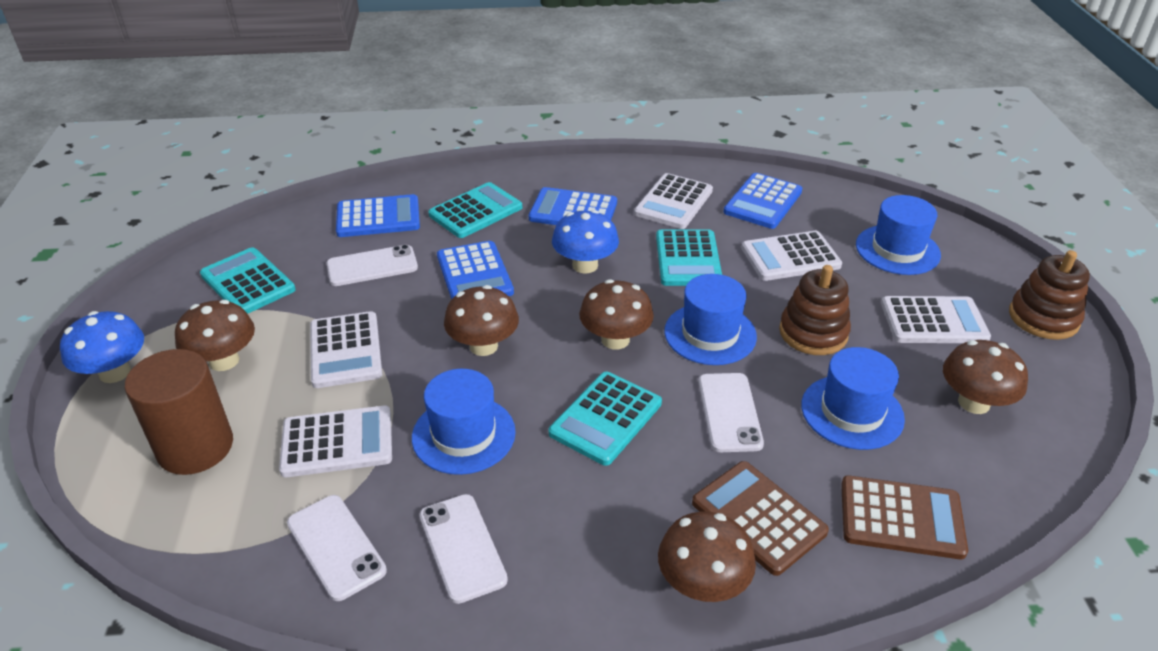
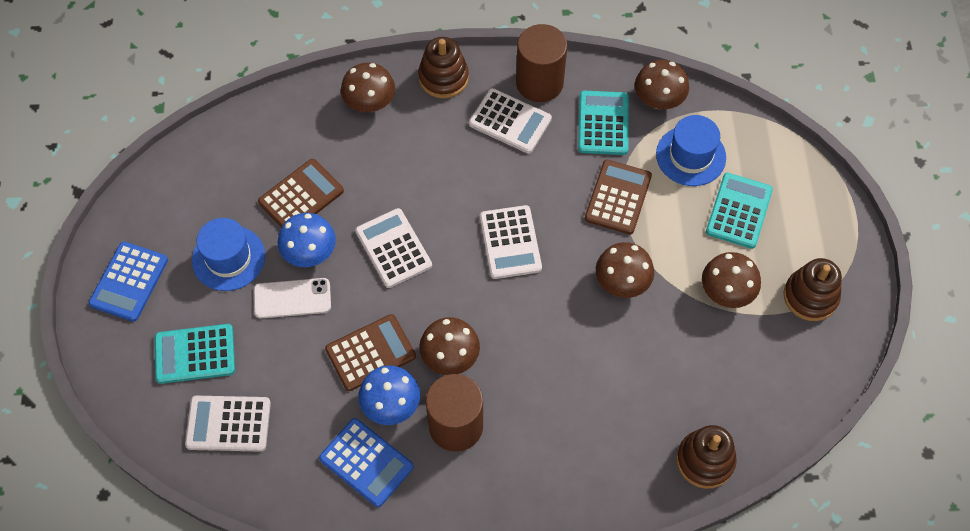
blue calculator: [336,194,420,237] [437,241,514,300] [529,187,617,225] [724,173,802,229] = 4 -> [89,242,168,322] [319,418,414,507] = 2
blue hat: [412,369,516,475] [664,274,757,365] [801,347,905,450] [856,195,941,275] = 4 -> [192,218,265,291] [656,115,726,186] = 2
brown calculator: [692,461,829,576] [841,475,968,559] = 2 -> [258,159,344,227] [325,314,416,391] [585,160,652,235] = 3
brown cylinder: [125,349,233,475] = 1 -> [426,374,483,452] [516,24,567,102] = 2
brown stacking toy: [779,265,851,355] [1009,250,1090,340] = 2 -> [418,37,469,98] [676,425,737,489] [783,258,842,321] = 3
turquoise calculator: [200,247,296,314] [428,182,522,238] [549,372,662,466] [656,230,722,286] = 4 -> [155,324,235,384] [578,91,629,155] [706,173,773,249] = 3
white calculator: [279,406,392,477] [310,311,382,388] [634,173,713,229] [741,231,842,281] [881,296,991,343] = 5 -> [185,396,271,452] [355,208,432,288] [469,88,552,154] [480,205,542,279] = 4
white phone: [287,495,387,601] [327,244,418,286] [419,494,508,604] [698,373,764,452] = 4 -> [254,278,331,318] = 1

